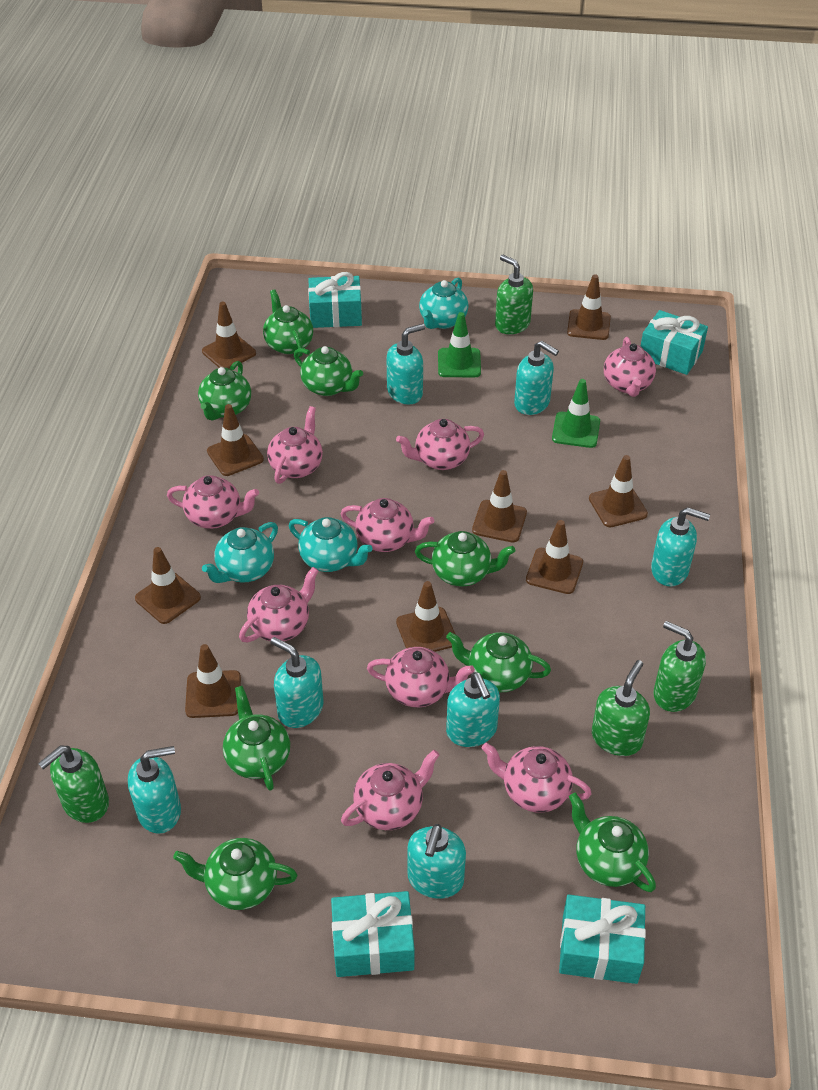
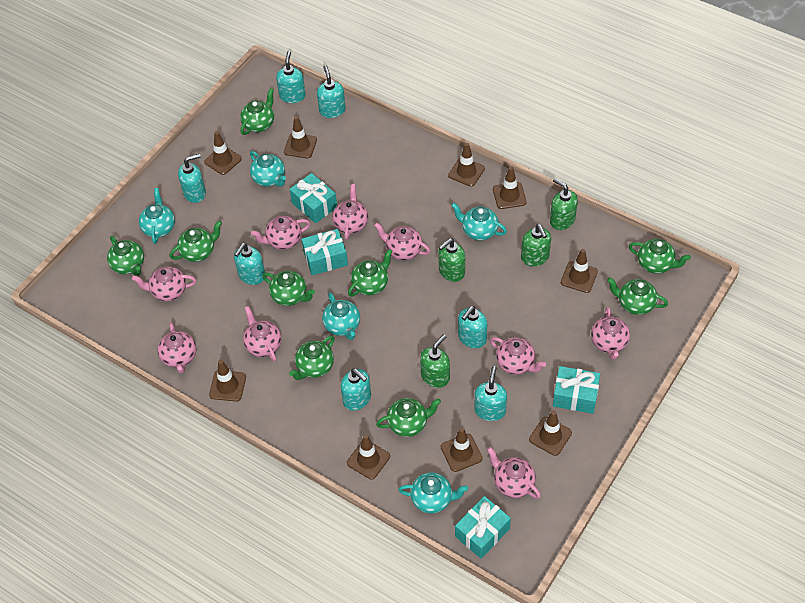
green teapot: [173,838,297,910] [198,361,251,421] [223,686,290,791] [263,289,313,357] [294,346,363,396] [415,531,515,587] [446,632,551,692] [569,793,656,892] = 8 -> [107,236,144,276] [169,221,222,262] [240,88,274,135] [262,271,315,306] [289,335,335,380] [348,249,392,297] [376,398,441,437] [607,277,668,315] [629,239,691,274] = 9
green traffic cone: [438,312,481,377] [552,379,600,448] = 2 -> none = 0
turquoise teapot: [202,522,278,583] [289,517,372,572] [419,278,469,329] = 3 -> [139,188,175,244] [250,151,286,187] [322,293,360,340] [398,472,468,513] [451,203,507,241] = 5

